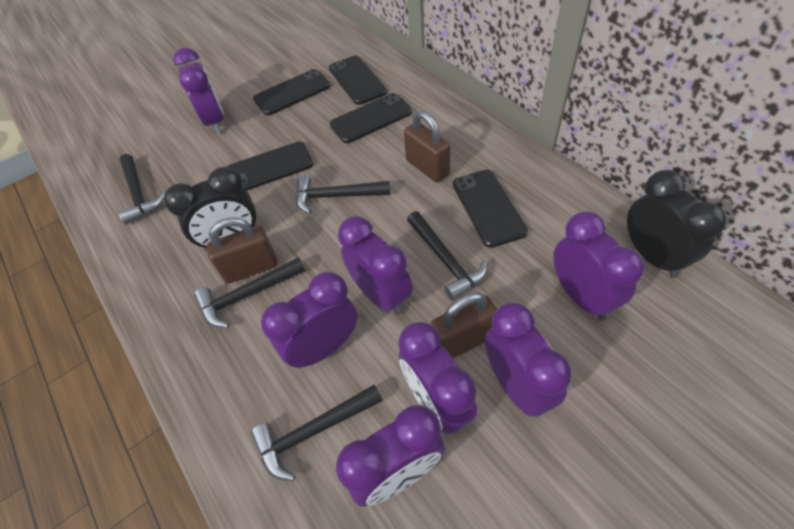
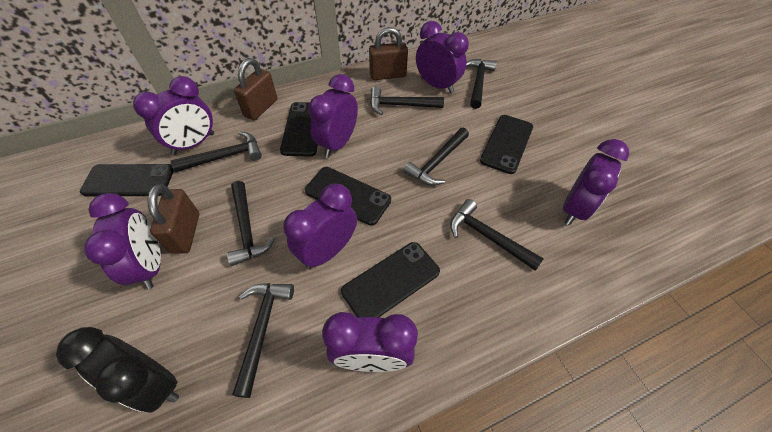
black clock: [164,167,256,251] [627,170,727,278] = 2 -> [56,327,179,413] = 1
black hammer: [119,154,164,224] [194,257,305,328] [251,384,383,481] [296,175,390,214] [407,211,487,300] = 5 -> [171,132,262,172] [227,181,276,266] [232,283,294,398] [370,86,444,115] [403,128,469,186] [450,199,544,271] [466,59,497,109] = 7

